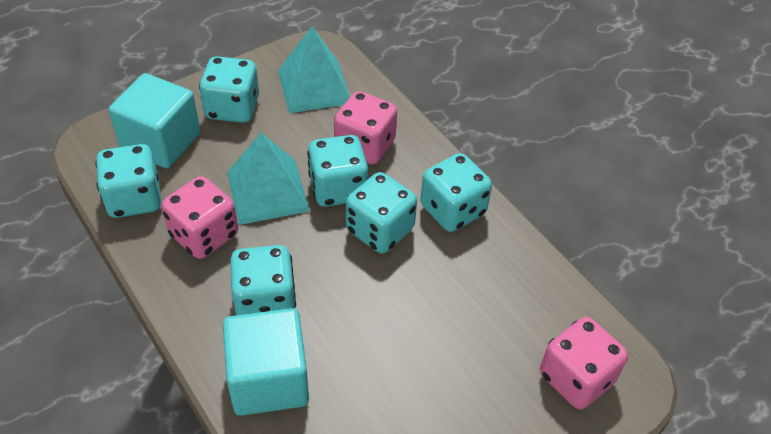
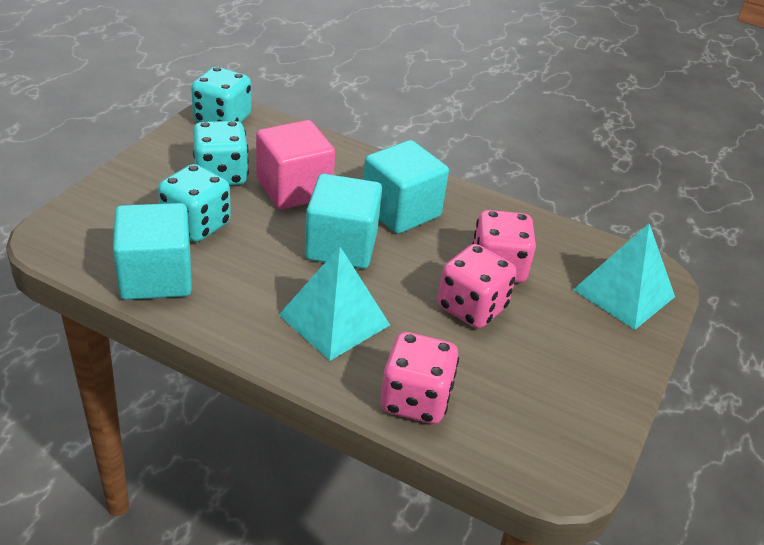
pink cube: none = 0 -> [256,120,335,210] = 1
turquoise cube: [109,73,200,168] [223,308,309,416] = 2 -> [113,203,192,300] [305,174,382,269] [363,140,449,234] = 3
turquoise dice: [95,144,161,218] [199,56,259,123] [230,245,296,315] [307,135,368,207] [346,172,417,254] [420,153,492,232] = 6 -> [158,164,231,242] [191,67,251,123] [193,121,249,185] = 3

